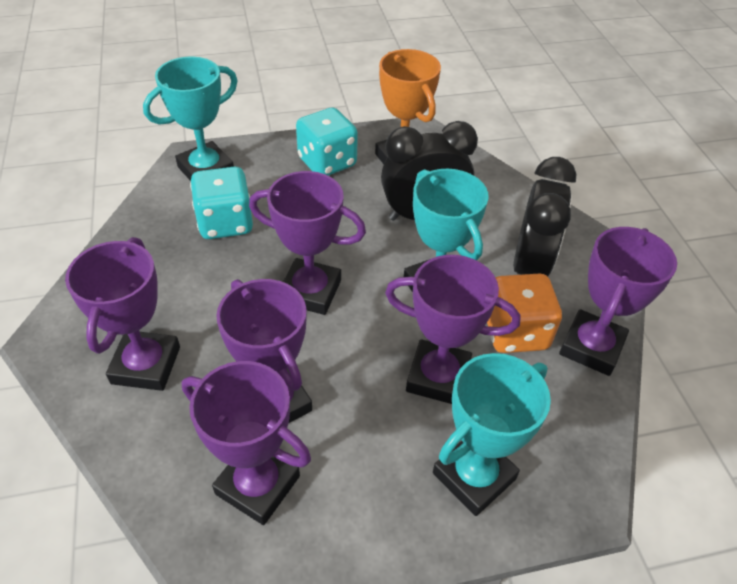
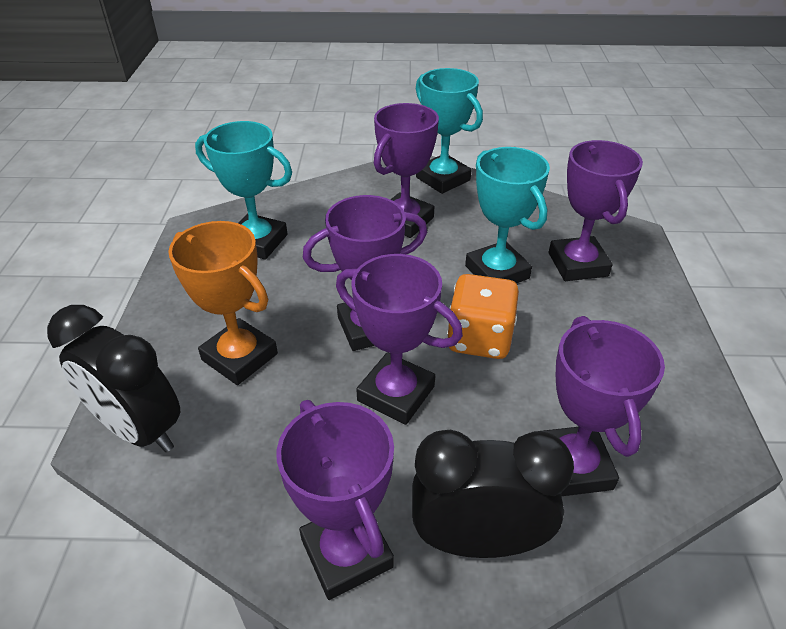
turquoise dice: [190,167,253,239] [296,107,358,176] = 2 -> none = 0

